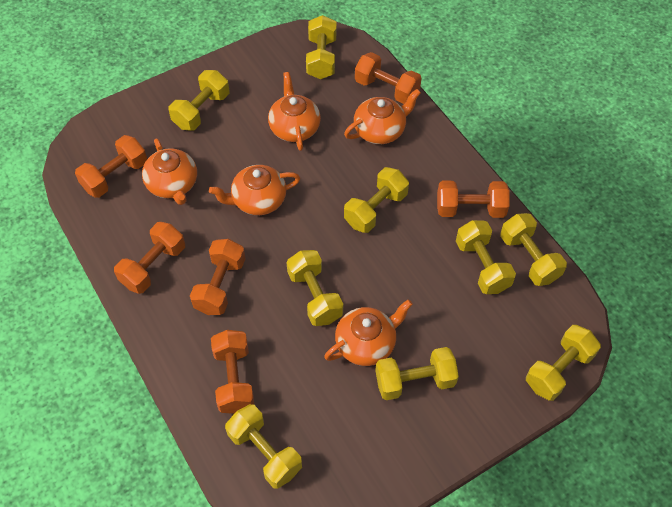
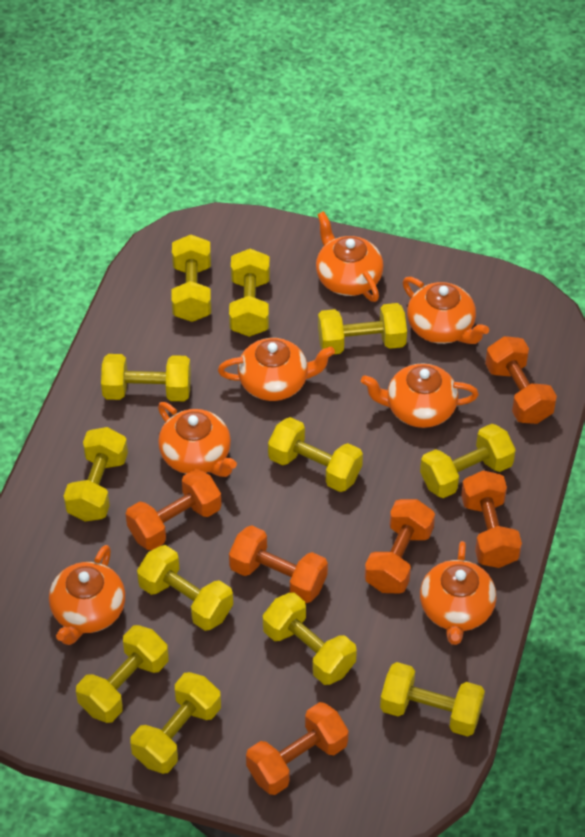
orange teapot: [142,138,197,205] [209,165,300,215] [268,72,321,151] [324,299,413,366] [344,89,421,144] = 5 -> [49,545,125,645] [158,402,237,477] [218,338,335,401] [316,211,383,302] [361,363,479,428] [403,277,489,344] [420,541,496,645] = 7
yellow dumbbell: [169,70,229,131] [225,404,302,489] [286,250,343,326] [306,15,337,79] [344,167,409,233] [375,347,459,400] [456,220,516,294] [500,213,567,286] [526,325,601,401] = 9 -> [64,427,128,522] [76,625,169,723] [101,354,191,401] [130,672,221,774] [137,545,233,631] [171,234,211,322] [229,249,270,337] [263,593,357,685] [268,417,363,492] [318,303,407,355] [380,662,485,737] [420,424,516,498] = 12

